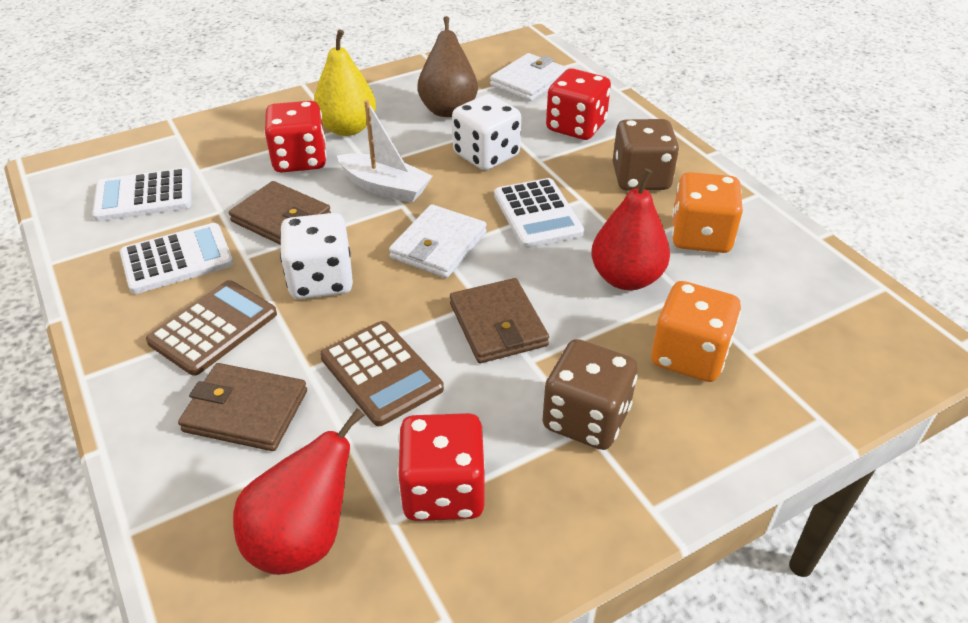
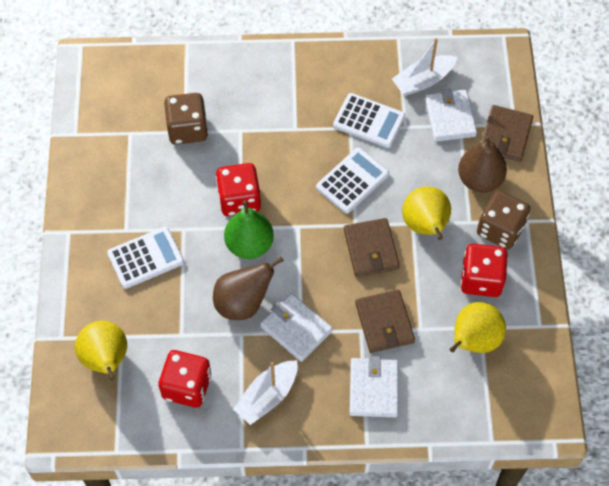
brown calculator: [146,280,277,376] [320,321,444,426] = 2 -> none = 0
brown pear: [417,16,478,117] = 1 -> [213,257,284,320] [458,135,507,192] = 2
green pear: none = 0 -> [224,200,274,259] = 1
orange dice: [651,281,741,382] [672,172,743,253] = 2 -> none = 0
red pear: [233,408,365,575] [591,168,670,290] = 2 -> none = 0
white boat: [337,100,432,203] = 1 -> [233,360,298,425] [392,38,457,96] = 2
white dice: [280,213,353,299] [452,94,521,170] = 2 -> none = 0
white wallet: [389,204,487,278] [490,53,568,101] = 2 -> [260,293,333,362] [349,356,398,418] [425,89,477,142] = 3
yellow pear: [314,29,376,136] = 1 -> [75,321,127,381] [402,186,451,240] [450,302,506,353] = 3

